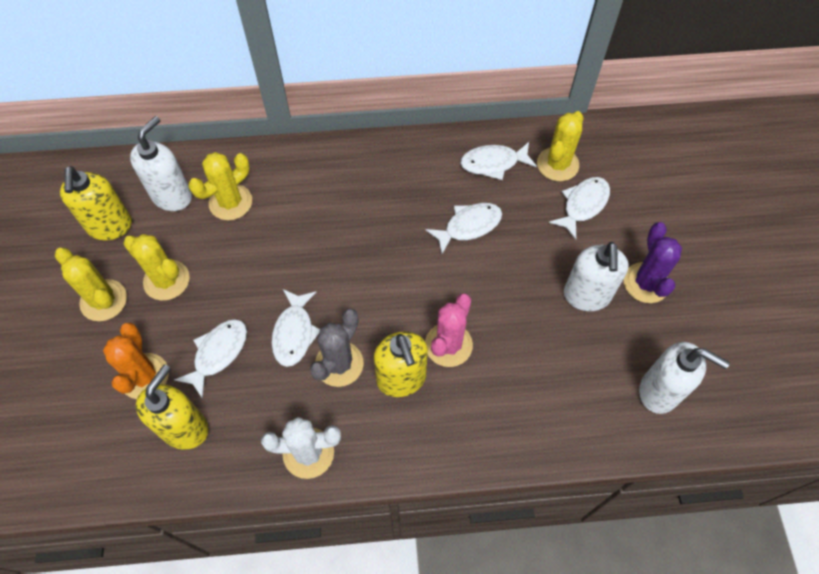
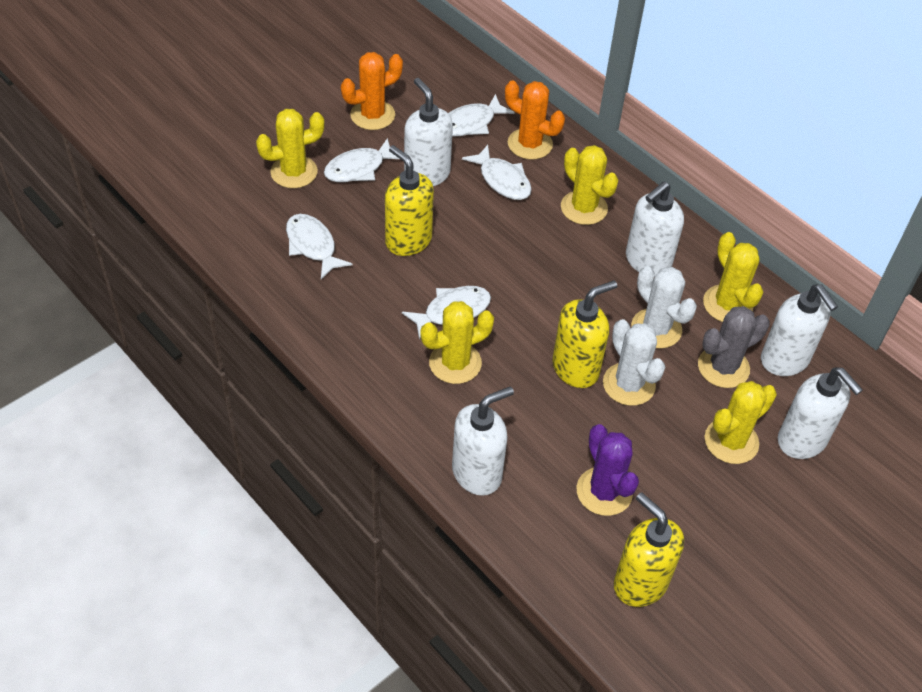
orange cactus: [103,322,169,399] = 1 -> [341,52,403,130] [505,80,565,160] = 2
pink cactus: [425,293,473,367] = 1 -> none = 0
white cactus: [261,417,341,479] = 1 -> [603,319,665,406] [631,266,697,349] = 2
white soap dispenser: [130,116,192,211] [564,242,629,311] [639,342,730,414] = 3 -> [404,78,453,186] [452,386,514,496] [626,182,684,277] [761,285,838,376] [778,367,863,459] = 5
yellow cactus: [55,248,127,321] [123,234,190,301] [188,152,252,220] [537,111,583,181] = 4 -> [256,109,325,188] [420,301,494,384] [561,145,618,225] [703,232,763,322] [705,381,777,464] = 5

